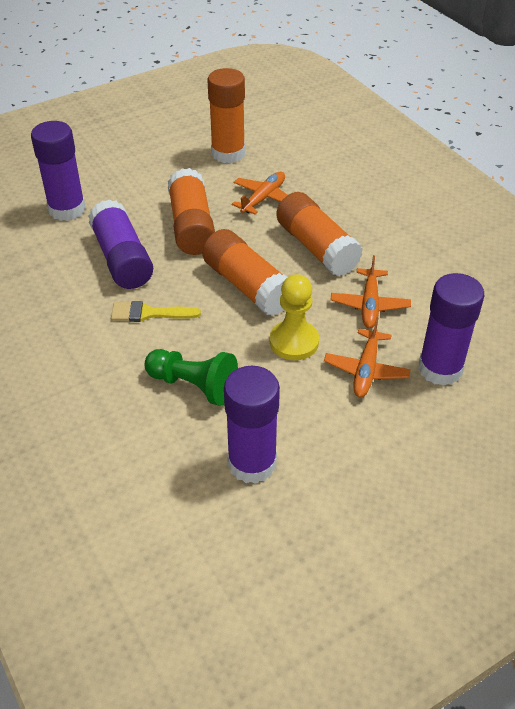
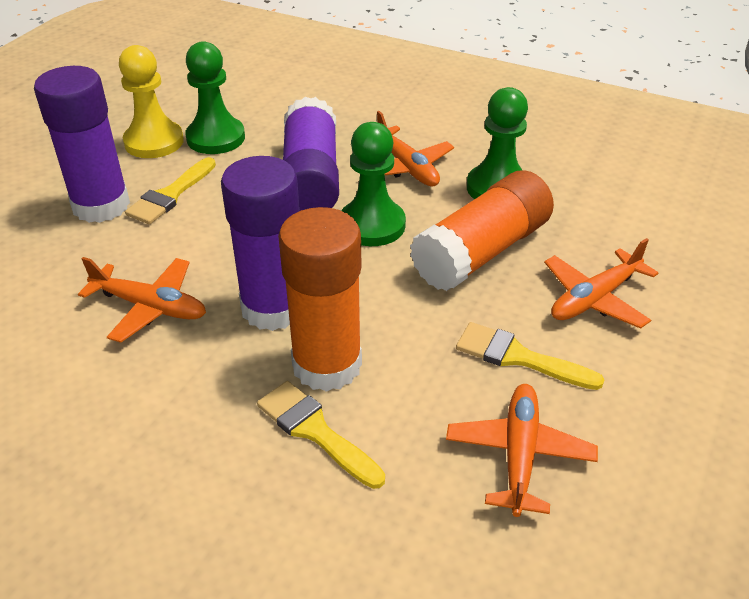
green pawn: [145,349,238,406] = 1 -> [185,41,245,154] [341,122,406,246] [467,87,528,199] = 3
orange glue stick: [168,168,215,255] [202,229,288,316] [208,68,245,163] [276,192,363,276] = 4 -> [278,207,362,392] [410,170,554,291] = 2
orange plane: [232,172,288,215] [324,317,411,397] [331,255,411,328] = 3 -> [78,257,206,343] [377,111,454,187] [446,384,598,517] [544,238,658,329] = 4
purple glue stick: [31,121,86,221] [88,199,153,289] [224,366,280,484] [418,273,484,386] = 4 -> [34,66,130,223] [221,156,300,331] [283,97,339,211] = 3
yellow brush: [111,301,201,322] = 1 -> [125,157,216,224] [257,381,385,489] [456,322,605,390] = 3

